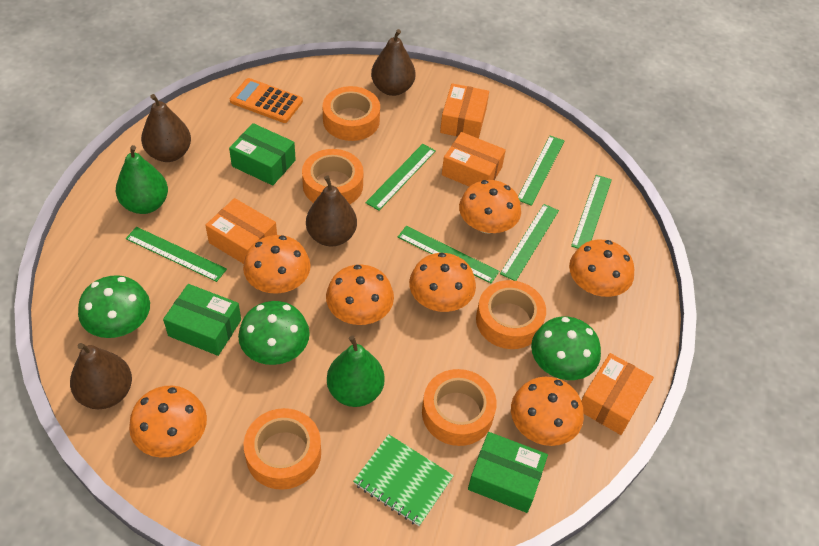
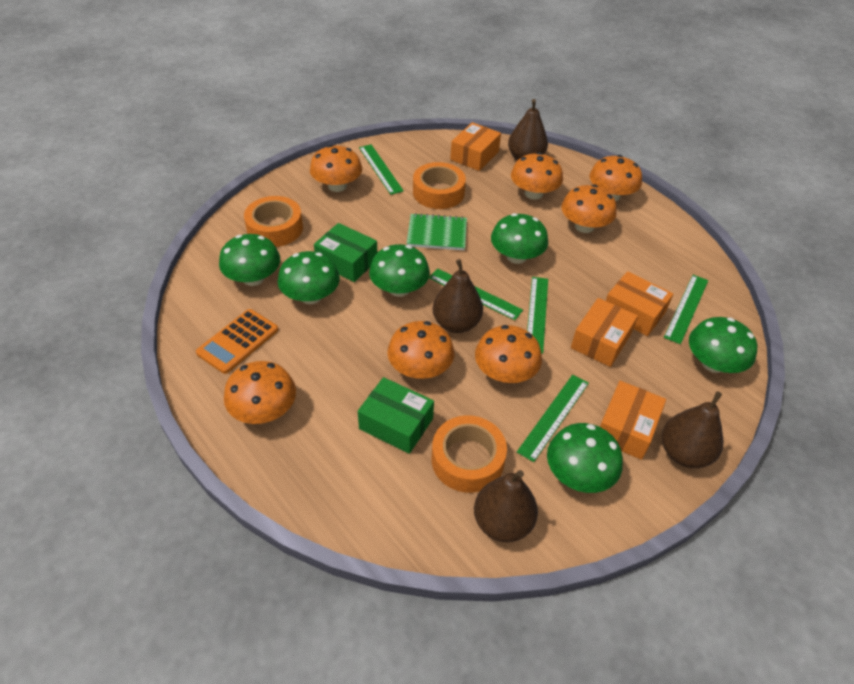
green box: [163,284,241,356] [229,123,296,186] [468,432,548,513] = 3 -> [314,223,377,282] [358,377,434,454] = 2
green mushroom: [78,275,150,338] [238,301,310,365] [531,316,601,380] = 3 -> [219,234,280,286] [278,251,340,304] [369,244,430,297] [491,213,548,264] [547,423,623,493] [689,317,757,373] = 6
green pear: [116,145,168,214] [327,336,385,407] = 2 -> none = 0
green ruler: [126,227,227,282] [365,144,436,211] [398,226,499,283] [500,204,559,281] [518,136,564,206] [571,175,612,249] = 6 -> [359,145,404,195] [429,268,523,320] [517,375,589,462] [527,277,548,354] [664,275,708,344] = 5
orange tape: [244,408,321,490] [302,149,364,204] [323,86,380,141] [422,369,497,446] [476,280,546,349] = 5 -> [244,196,303,247] [413,162,466,209] [432,415,507,493] = 3

